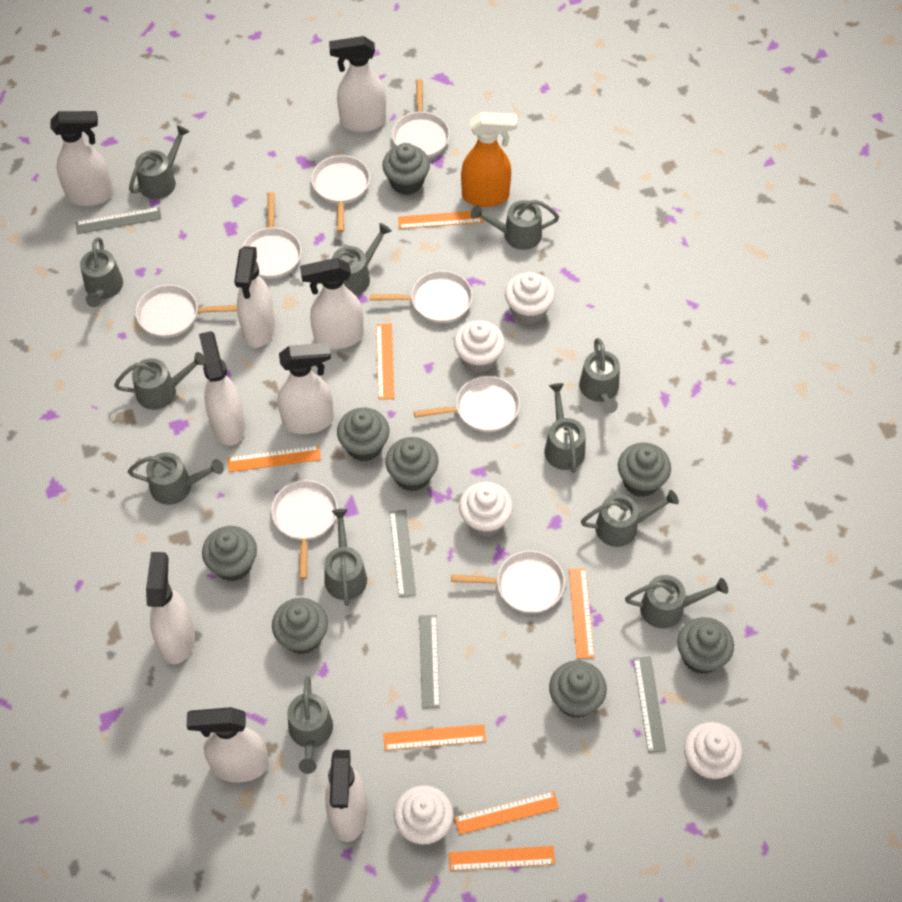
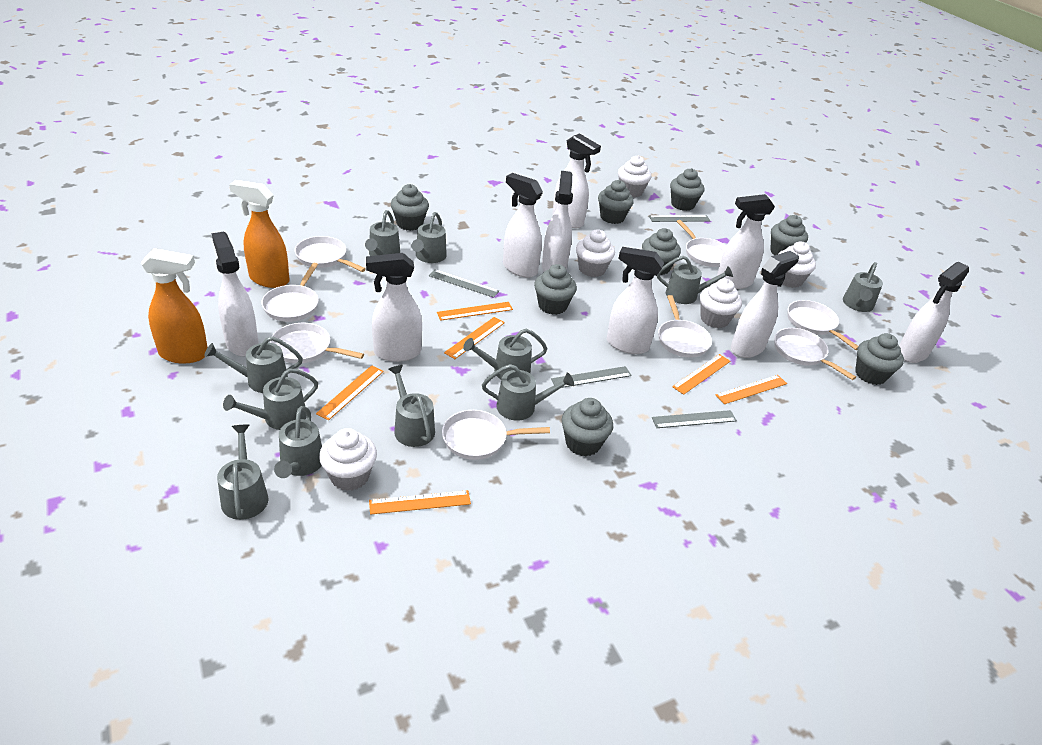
grey watering can: [80,237,123,307] [114,352,205,410] [128,452,224,505] [129,125,190,199] [287,676,333,774] [322,223,392,296] [324,509,367,606] [471,200,559,250] [544,383,586,473] [579,338,620,413] [581,490,679,547] [625,575,728,629] = 12 -> [204,336,303,393] [217,425,268,520] [223,368,318,430] [274,406,322,478] [365,210,400,256] [389,365,435,447] [411,212,447,263] [463,329,547,379] [482,364,574,420] [657,256,733,304] [843,262,883,312] = 11
orange ruler: [227,445,321,472] [376,324,395,399] [383,724,486,750] [398,210,484,229] [449,846,555,871] [454,791,559,835] [569,568,594,659] = 7 -> [316,365,384,421] [369,490,471,515] [437,302,513,321] [444,317,505,359] [672,354,730,395] [716,375,787,404] = 6
orange spray bottle: [461,112,517,207] = 1 -> [141,248,208,364] [229,180,290,288] = 2

